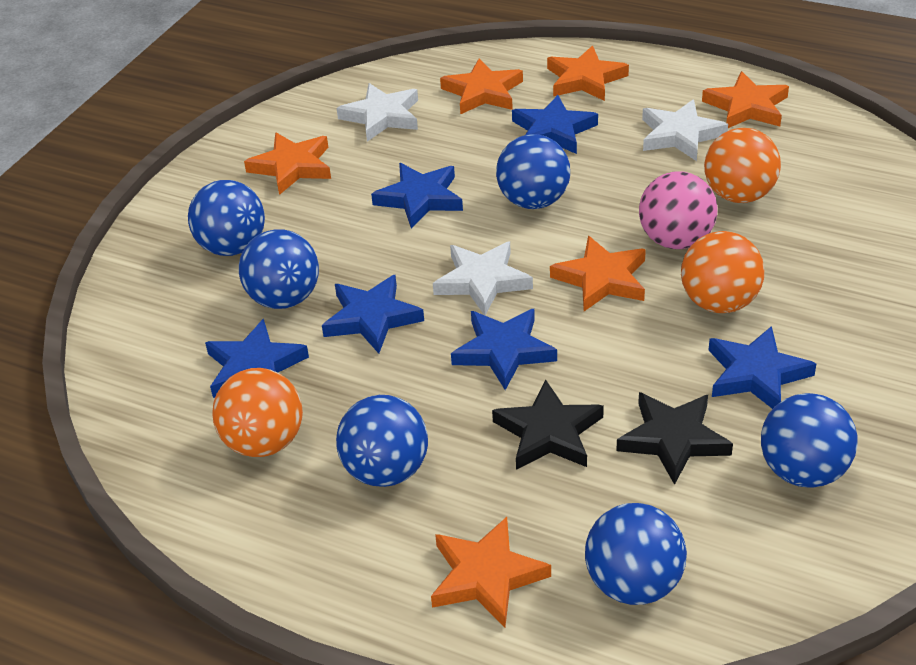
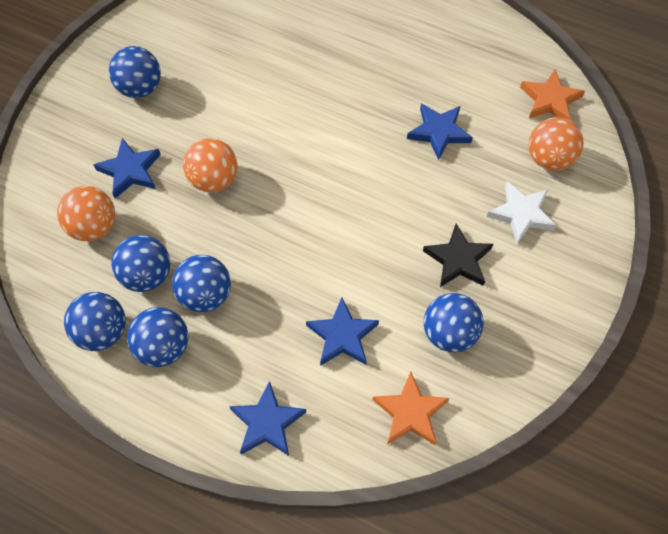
black star: [492,380,604,470] [616,392,733,485] = 2 -> [423,224,493,287] = 1
blue star: [205,319,309,398] [322,275,424,353] [371,163,463,228] [451,309,557,390] [512,95,598,154] [708,326,816,409] = 6 -> [93,138,161,199] [229,381,306,456] [306,298,379,366] [407,103,473,161] = 4
orange star: [244,133,331,195] [431,517,551,627] [440,59,523,115] [547,46,629,101] [550,236,646,311] [702,71,789,128] = 6 -> [373,371,450,445] [520,69,585,120] = 2
pink ball: [639,171,717,249] = 1 -> none = 0
white star: [337,83,418,142] [433,241,533,315] [642,99,728,161] = 3 -> [487,181,557,244] = 1

